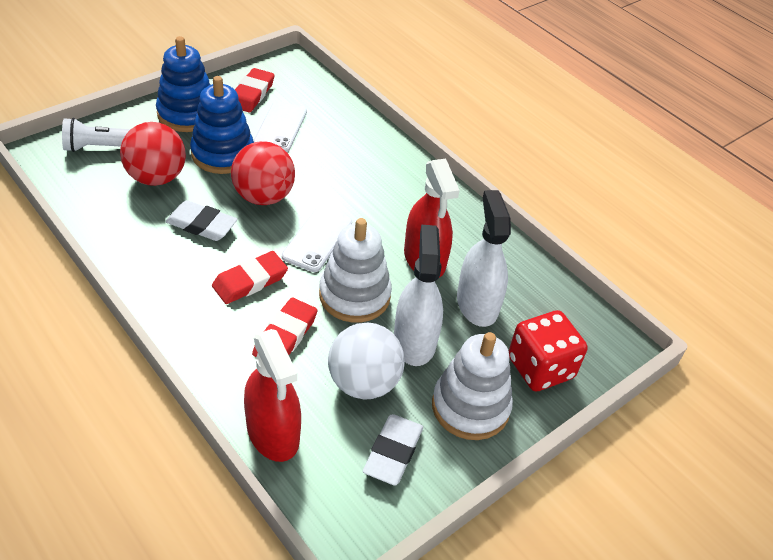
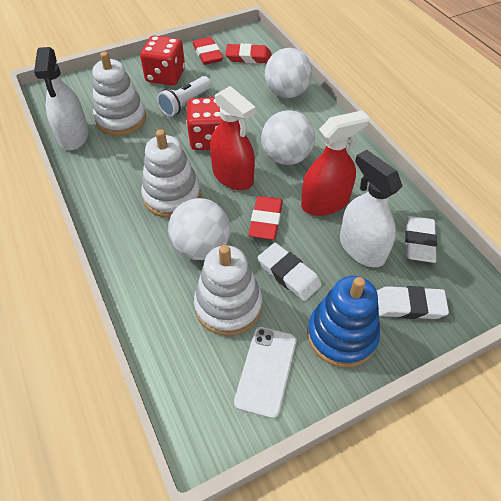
blue stacking toy: [156,36,210,132] [190,76,254,174] = 2 -> [307,276,380,367] = 1
red ball: [120,122,186,186] [231,141,295,205] = 2 -> none = 0
red dice: [509,310,588,391] = 1 -> [140,35,185,86] [187,97,222,150] = 2
white ball: [328,323,405,400] = 1 -> [168,198,230,260] [261,110,315,165] [265,48,312,98] = 3
white eraser: [165,200,238,241] [363,414,423,485] = 2 -> [257,243,322,301] [377,286,449,319] [405,216,437,263] = 3
white phone: [253,101,307,152] [282,207,352,272] = 2 -> [234,327,296,419] = 1
white stacking toy: [319,218,392,323] [432,332,513,440] = 2 -> [92,52,146,136] [141,129,201,218] [194,245,262,336] = 3

